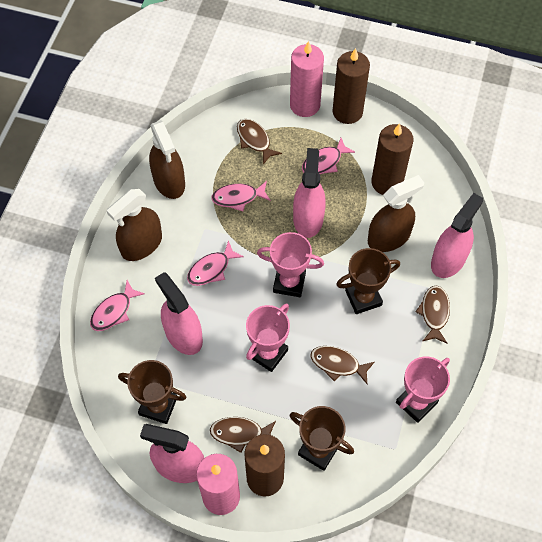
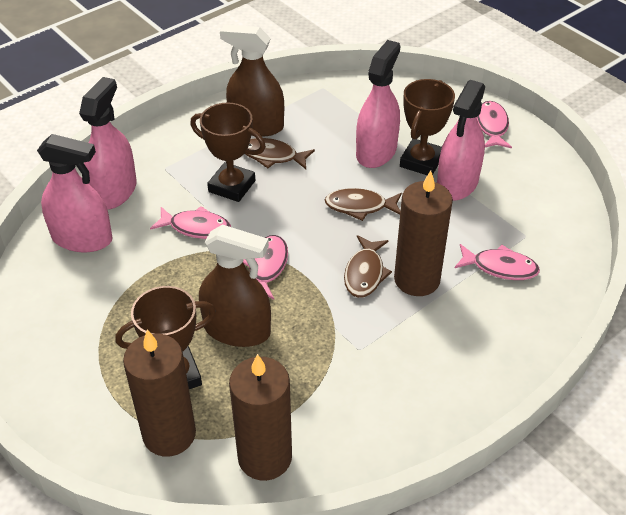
brown fish: [210,417,276,453] [237,119,282,165] [310,346,375,384] [416,285,450,344] = 4 -> [245,138,315,169] [325,188,402,221] [344,235,392,298] = 3
brown spray bottle: [106,189,162,261] [149,120,185,199] [368,175,424,252] = 3 -> [199,225,271,347] [220,25,284,137] = 2
pink candle: [196,454,240,515] [290,41,324,117] = 2 -> none = 0
pink trophy: [246,304,290,372] [257,232,324,297] [396,357,450,423] = 3 -> none = 0

